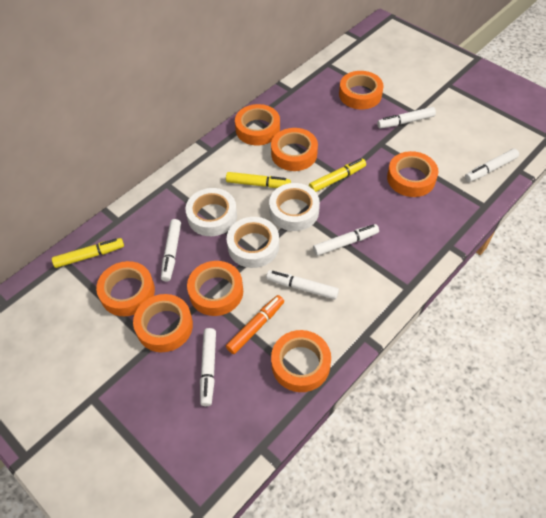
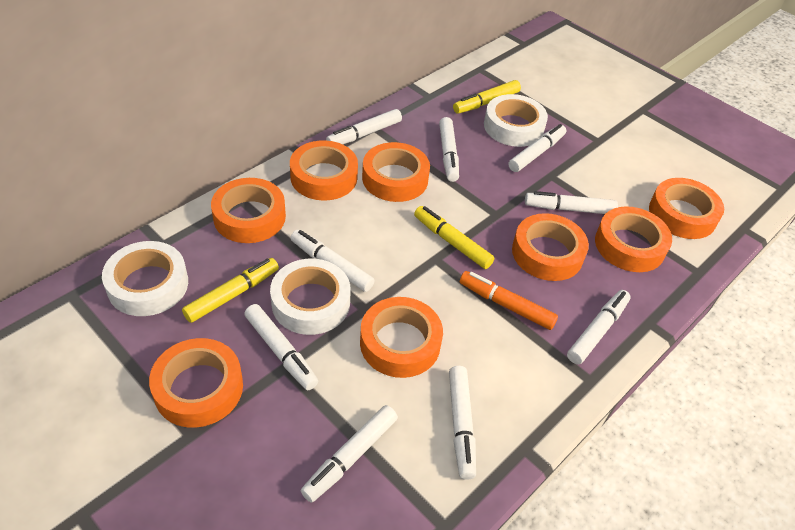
white marker: [161,219,181,282] [200,328,216,406] [266,270,339,300] [313,224,379,256] [377,107,436,129] [465,149,519,182] = 6 -> [244,304,318,390] [291,230,375,292] [301,405,398,502] [326,109,402,144] [439,117,459,182] [449,366,476,480] [508,124,566,172] [525,191,618,214] [567,290,630,364] = 9

